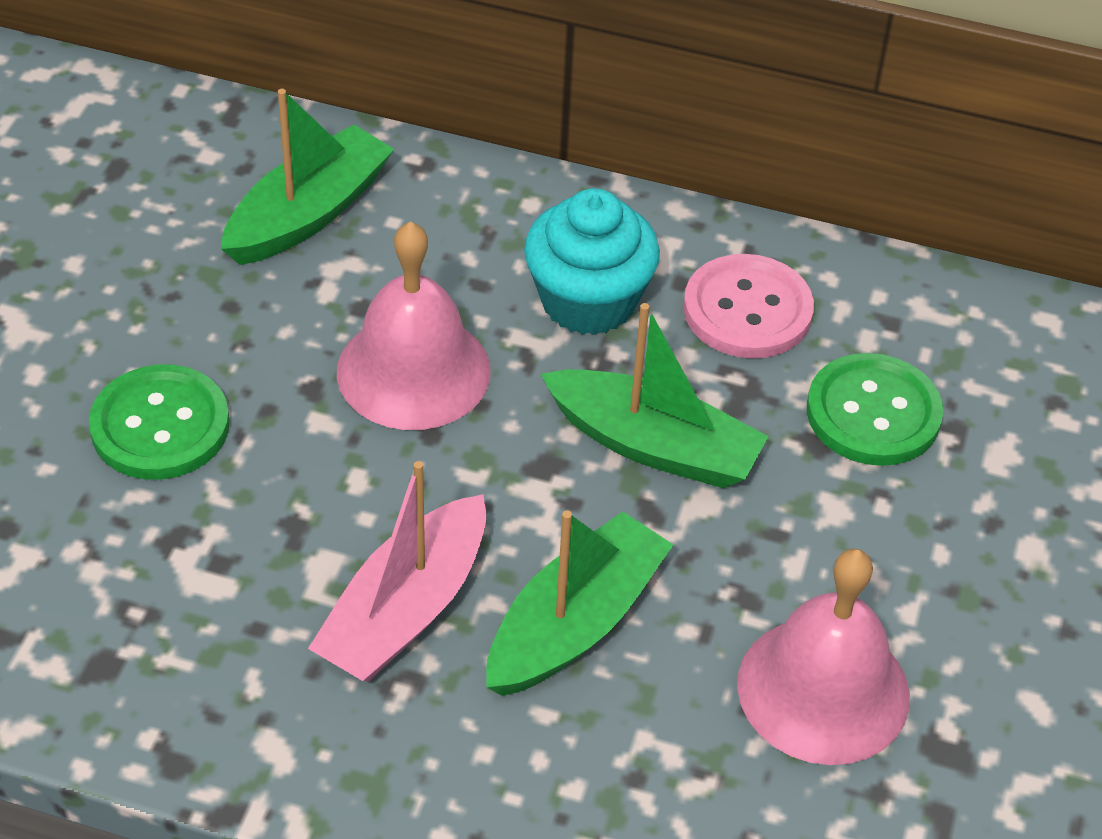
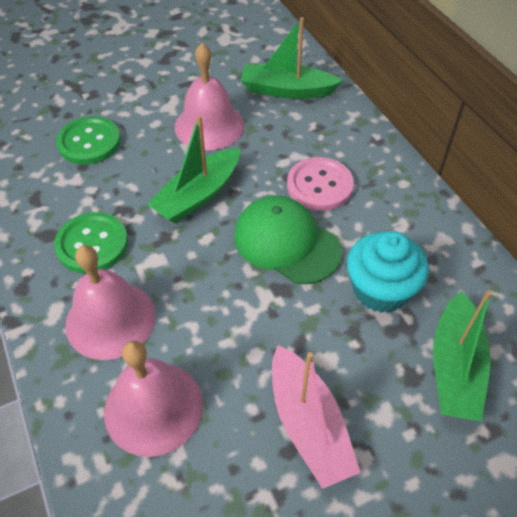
green cap: none = 0 -> [234,196,342,284] = 1
pink bell: [337,221,491,430] [737,549,910,765] = 2 -> [65,245,156,360] [104,341,203,457] [175,43,244,150] = 3

